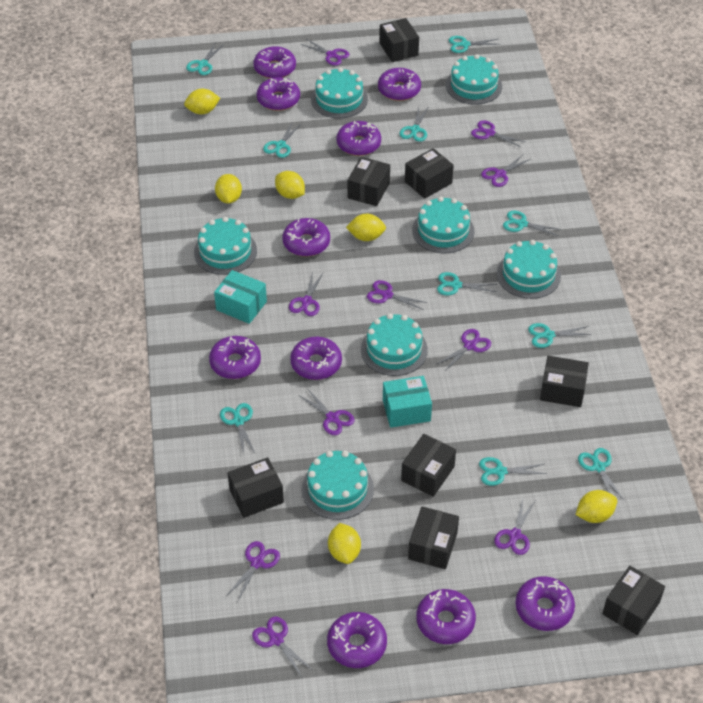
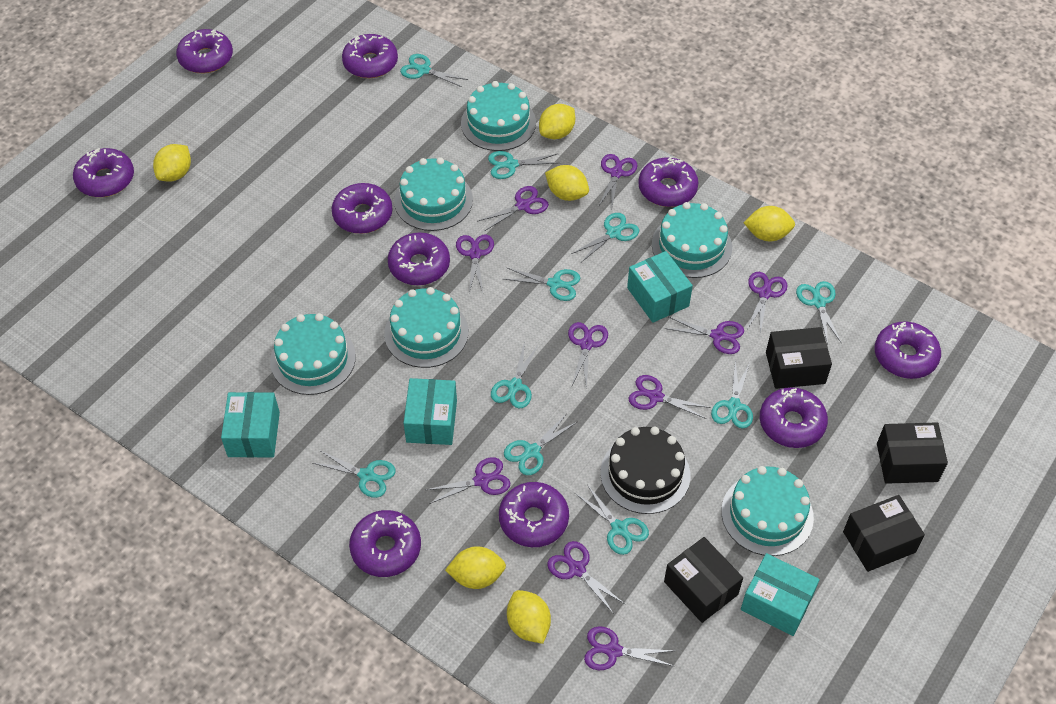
black box: [228,457,284,518] [347,157,390,206] [379,18,419,62] [401,434,456,497] [405,148,454,199] [408,506,459,569] [540,356,589,407] [602,566,665,635] = 8 -> [664,537,743,623] [766,327,832,389] [843,495,925,572] [877,422,948,484] = 4
black cake: none = 0 -> [600,427,690,514] = 1
turquoise box: [214,270,267,324] [383,376,432,428] = 2 -> [221,392,280,458] [404,378,457,445] [627,251,693,323] [741,553,820,636] = 4
turquoise cake: [194,217,257,275] [302,450,374,520] [311,67,368,118] [361,313,428,376] [412,196,475,253] [446,54,502,105] [497,240,561,299] = 7 -> [270,313,356,395] [384,287,468,368] [394,157,473,231] [461,81,536,151] [652,202,732,278] [721,466,814,556] = 6

